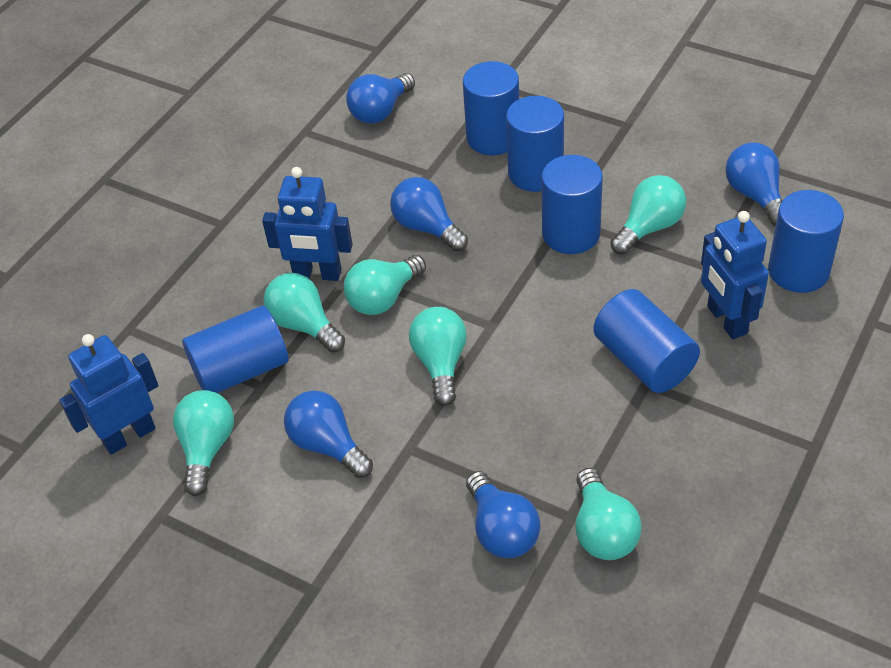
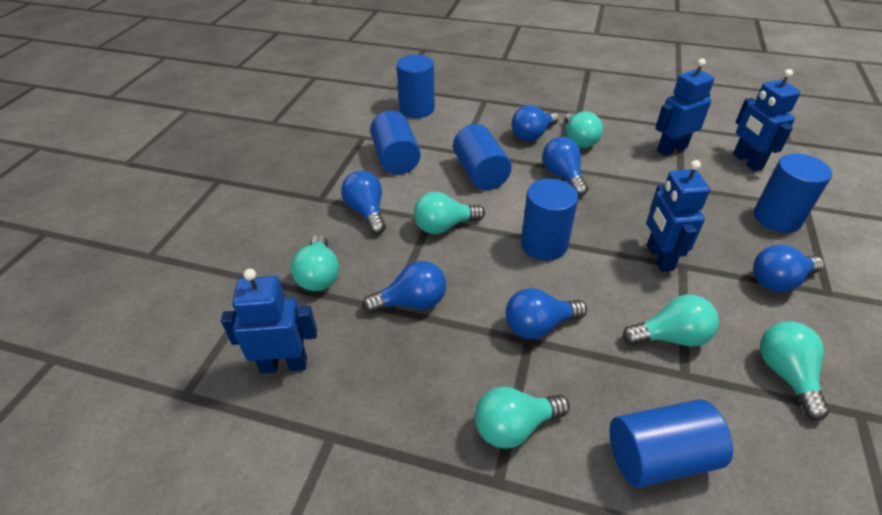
blue light bulb: [284,390,373,478] [346,73,415,124] [390,177,468,252] [466,471,541,558] [725,143,782,226] = 5 -> [341,171,386,234] [363,261,446,313] [505,288,587,339] [512,105,559,141] [542,137,588,196] [753,245,824,292] = 6
blue robot: [59,334,159,455] [262,167,353,281] [701,211,769,339] = 3 -> [221,269,317,373] [646,160,710,272] [655,58,714,156] [733,69,801,171] = 4

